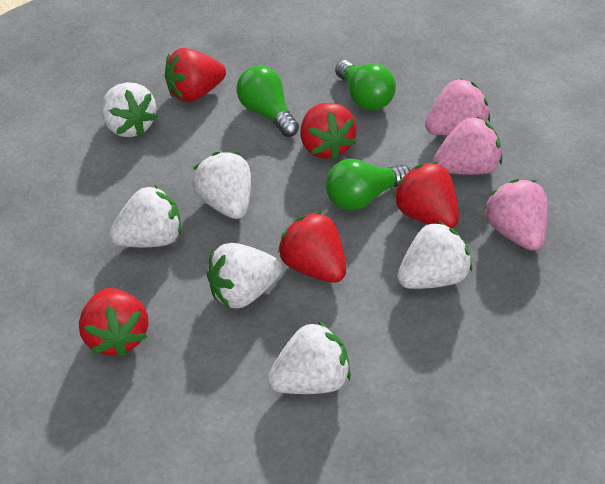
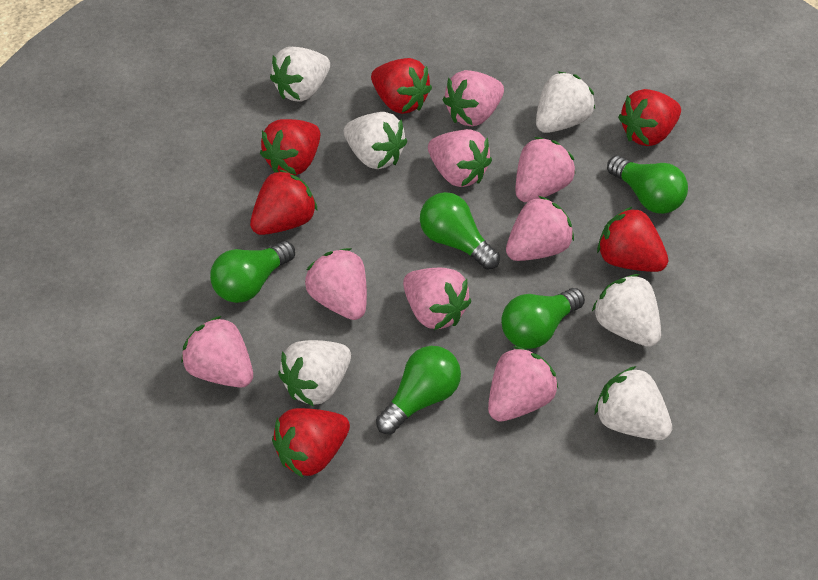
green light bulb: [236,65,299,137] [326,159,410,211] [335,60,396,110] = 3 -> [210,241,295,303] [376,346,461,434] [420,192,500,270] [501,288,585,349] [607,156,688,214] = 5
pink strawberry: [425,79,490,135] [433,116,502,175] [484,179,548,251] = 3 -> [181,316,253,388] [305,248,367,320] [403,268,471,330] [428,129,492,187] [442,70,504,127] [488,346,558,422] [506,196,574,261] [516,137,576,202] = 8
red strawberry: [79,288,149,357] [165,48,226,102] [278,212,346,282] [300,103,357,160] [393,162,459,228] = 5 -> [250,169,318,235] [260,119,320,175] [272,408,350,478] [371,58,432,114] [597,207,669,272] [618,89,681,146] = 6

